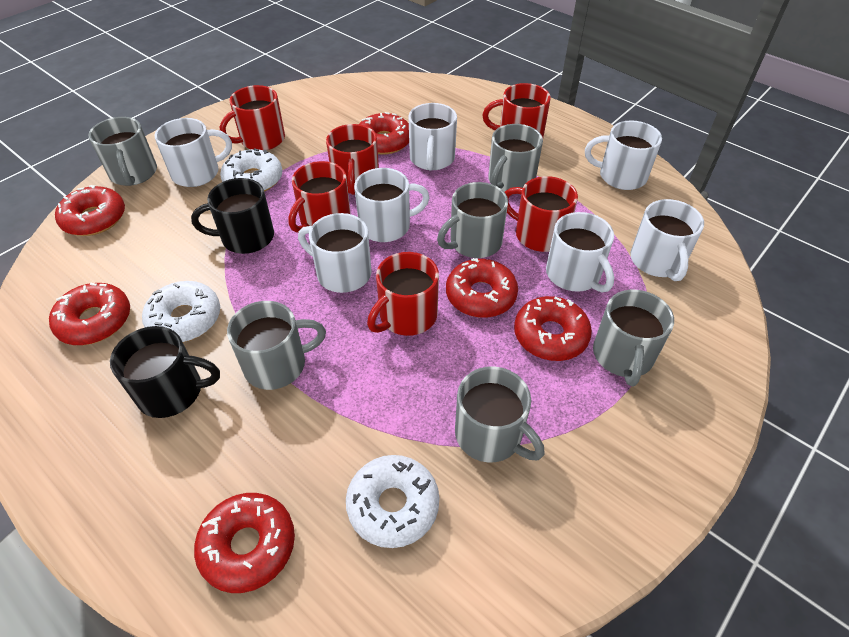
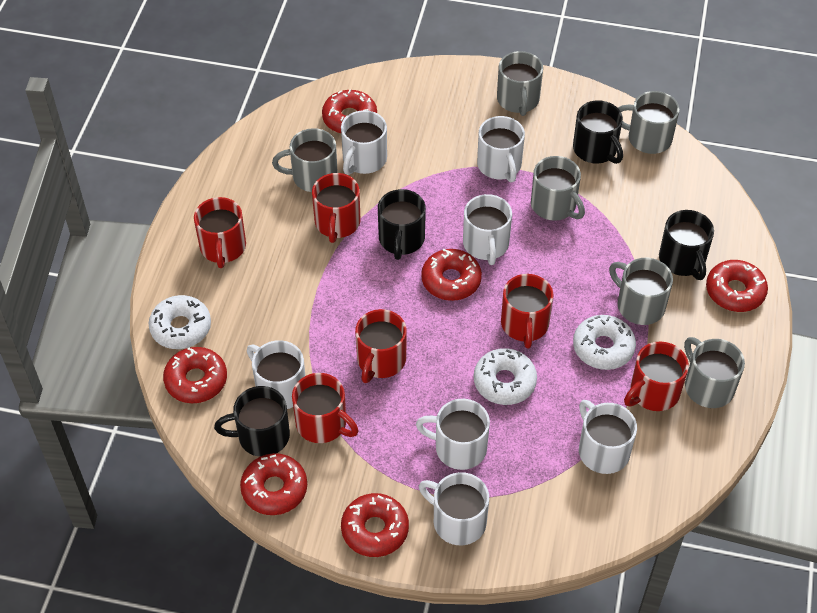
black mug: [110,326,220,418] [191,178,274,254] = 2 -> [214,386,290,457] [378,189,426,260] [573,100,623,164] [659,210,714,280] = 4

